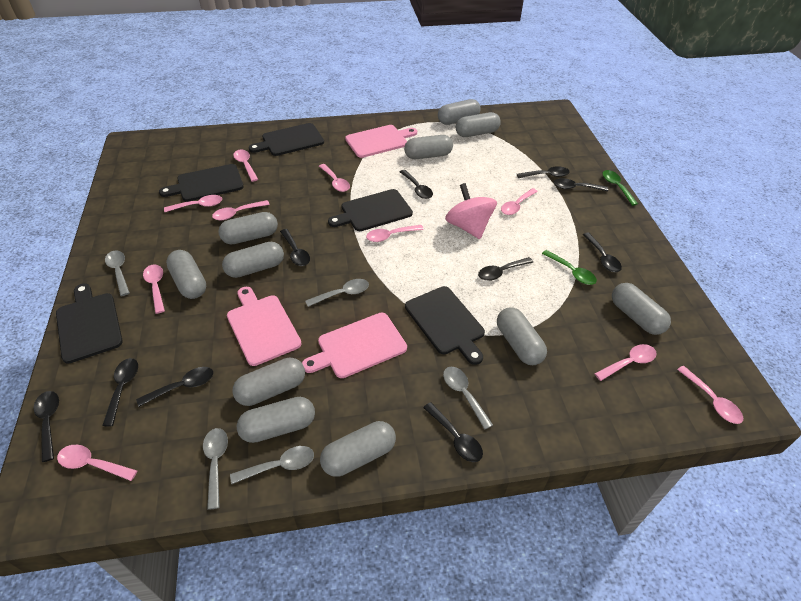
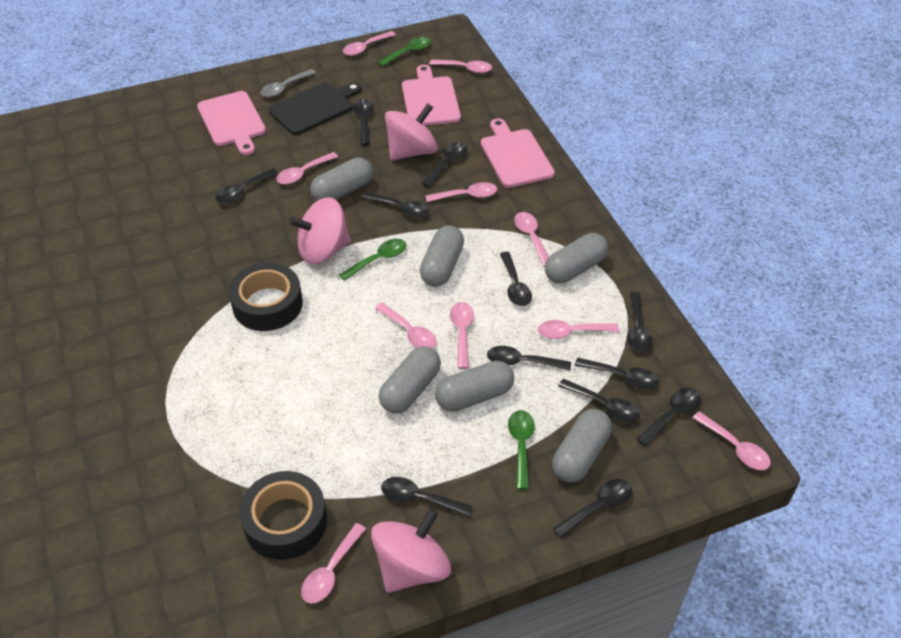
black cutting board: [56,283,123,364] [159,164,244,202] [249,123,324,156] [328,189,413,231] [405,286,485,365] = 5 -> [269,82,361,135] = 1
black spoon: [34,391,59,462] [102,358,138,426] [136,367,213,407] [280,229,310,266] [400,170,433,199] [423,402,483,462] [478,257,534,281] [517,166,570,178] [553,178,608,191] [583,233,622,272] = 10 -> [216,168,278,204] [353,99,373,146] [362,192,429,218] [381,477,472,517] [422,142,467,187] [487,346,571,370] [500,252,532,306] [553,479,632,538] [558,379,639,422] [574,358,659,389] [627,292,652,352] [636,388,701,446] = 12
black tape: none = 0 -> [229,263,303,331] [239,471,327,560] = 2
green spoon: [542,250,597,285] [602,170,638,206] = 2 -> [339,239,406,281] [378,37,431,67] [508,410,535,490] = 3
grey capsule: [166,250,206,299] [218,212,278,244] [222,242,284,278] [232,358,305,406] [237,397,315,443] [320,421,396,477] [404,135,453,159] [438,99,481,125] [456,112,501,137] [497,308,547,365] [612,283,671,335] = 11 -> [310,157,373,201] [378,346,441,413] [420,225,464,286] [435,361,514,411] [545,233,608,283] [552,409,612,482] = 6
grey spoon: [105,250,130,296] [203,428,228,510] [230,446,314,484] [305,279,369,307] [443,367,493,430] = 5 -> [260,69,316,97] = 1
pink spinning top: [445,183,497,239] = 1 -> [289,197,351,264] [371,508,451,593] [385,103,437,161] = 3

